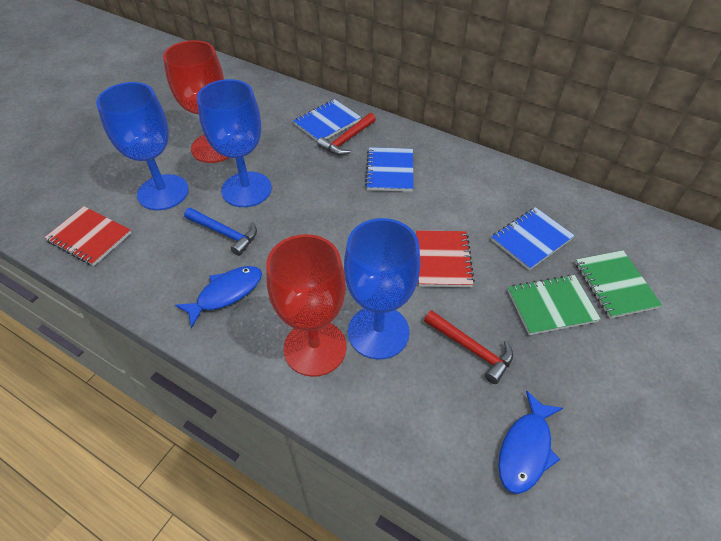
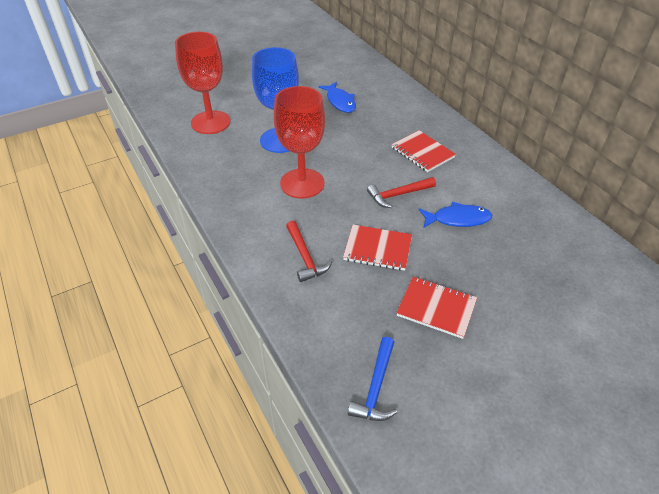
blue goblet: [96,82,189,210] [197,79,272,207] [344,218,420,360] = 3 -> [252,47,299,153] = 1
blue notebook: [293,99,361,142] [365,147,414,192] [491,207,575,270] = 3 -> none = 0
green notebook: [508,275,601,335] [575,250,662,319] = 2 -> none = 0
red notebook: [44,206,131,266] [416,230,475,287] = 2 -> [343,225,412,271] [391,130,456,172] [397,276,477,339] = 3

